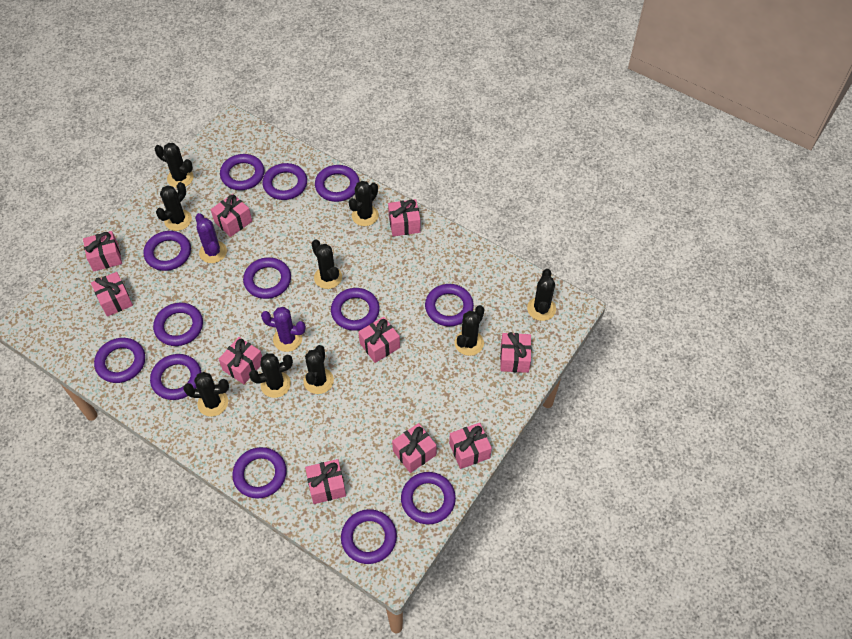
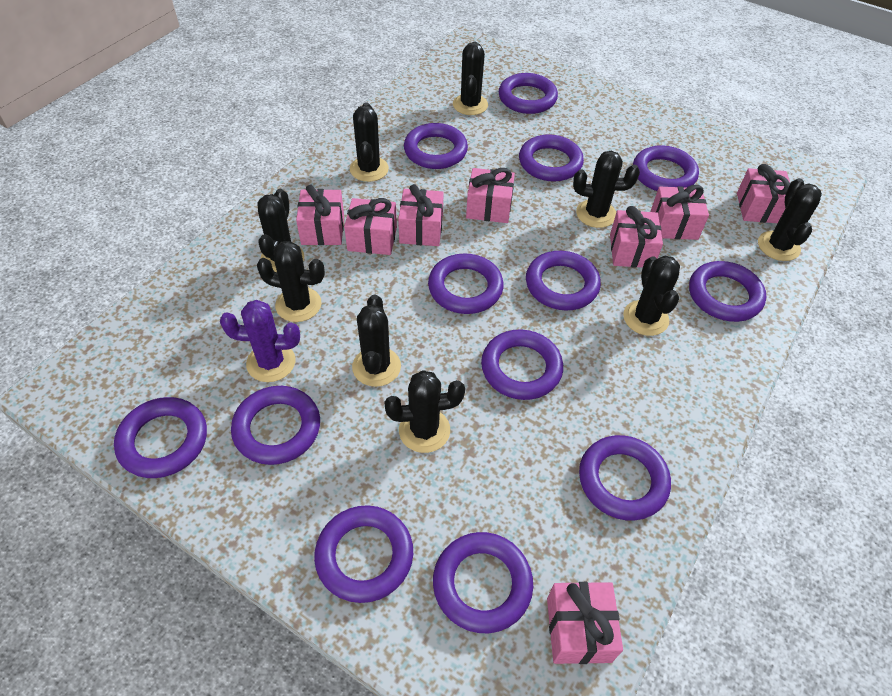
pink gift: [83,231,122,272] [91,272,133,317] [211,194,252,237] [219,337,262,384] [305,459,346,504] [358,317,400,363] [388,199,421,236] [392,423,437,473] [449,423,492,469] [500,332,531,373] = 10 -> [296,185,344,245] [344,198,397,255] [398,184,444,246] [466,168,515,223] [547,582,623,664] [610,206,663,268] [651,185,709,240] [737,164,791,223] = 8
purple cactus: [195,213,227,263] [261,307,306,352] = 2 -> [220,300,300,382] = 1

